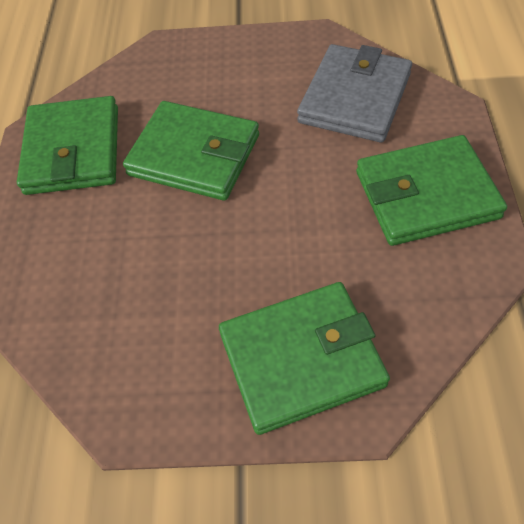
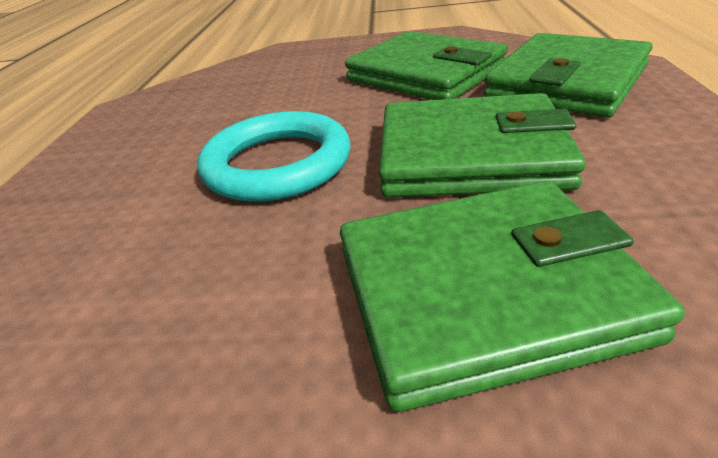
grey wallet: [297,44,412,143] = 1 -> none = 0
turquoise ring: none = 0 -> [198,111,351,202] = 1

